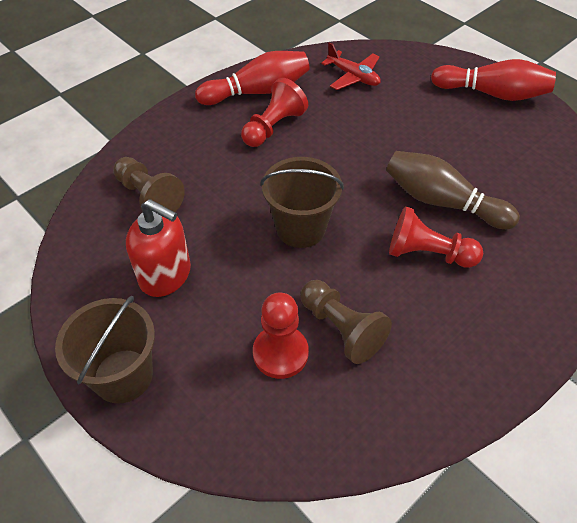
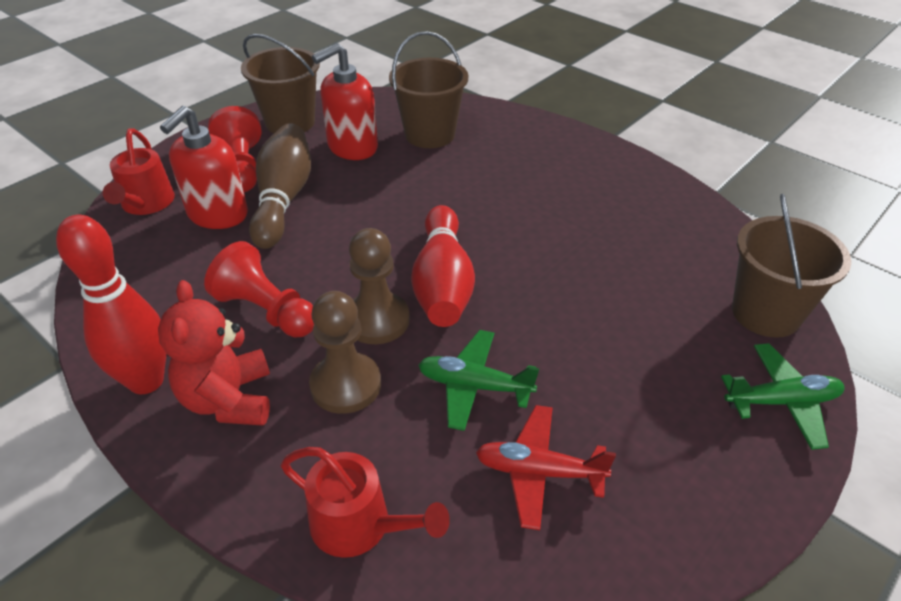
brown bucket: [55,296,155,404] [260,157,344,248] = 2 -> [241,34,320,134] [389,31,468,148] [732,194,852,338] = 3
green plane: none = 0 -> [418,330,539,431] [721,343,845,450] = 2
red pawn: [241,78,308,147] [253,293,309,379] [389,206,483,268] = 3 -> [204,241,314,338] [208,106,262,192] = 2
red soap dispenser: [126,199,191,297] = 1 -> [160,106,248,229] [312,43,378,160] = 2
red teddy bear: none = 0 -> [158,280,270,426] = 1
red watering can: none = 0 -> [103,128,175,215] [281,447,450,558] = 2

